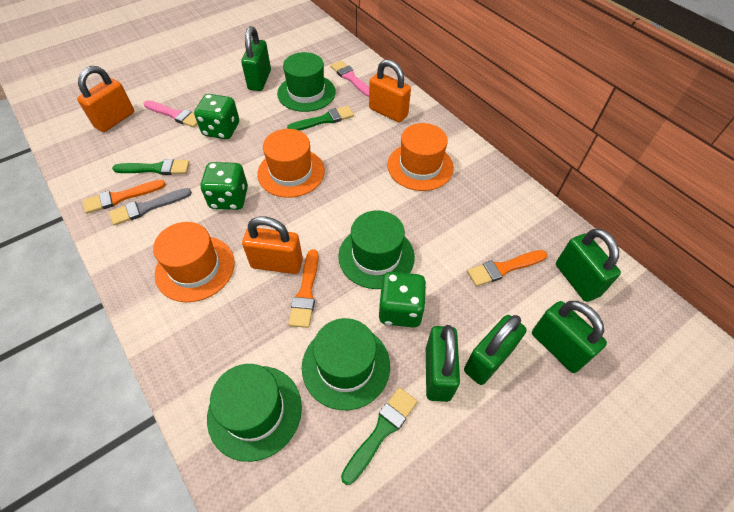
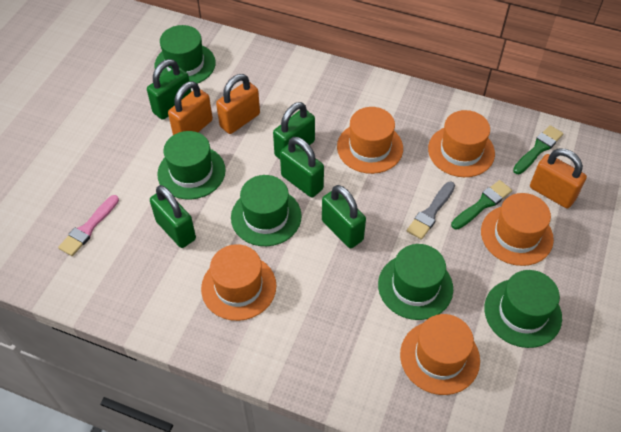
green brush: [112,159,190,175] [287,106,354,131] [341,387,418,485] = 3 -> [451,180,512,230] [513,125,563,174] = 2
green dice: [194,94,239,139] [200,162,248,210] [379,272,427,328] = 3 -> none = 0
green hat: [207,364,302,462] [277,52,336,112] [302,318,390,410] [338,210,415,289] = 4 -> [154,25,216,84] [157,131,226,199] [231,175,302,246] [378,244,453,320] [484,270,562,348] = 5
orange brush: [83,180,166,214] [288,249,319,328] [467,250,547,286] = 3 -> none = 0
orange hat: [153,222,235,302] [257,129,325,198] [387,123,454,191] = 3 -> [201,244,276,321] [337,107,403,174] [400,314,480,395] [428,110,495,177] [481,193,554,266] = 5
pink brush: [143,100,198,128] [330,60,369,97] = 2 -> [58,195,119,256] = 1

